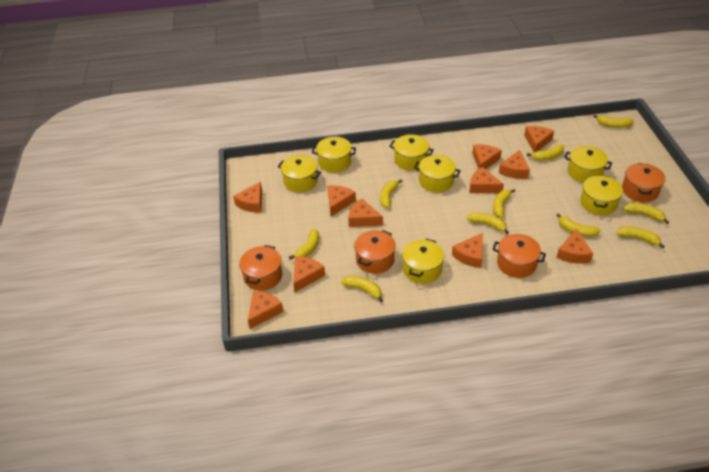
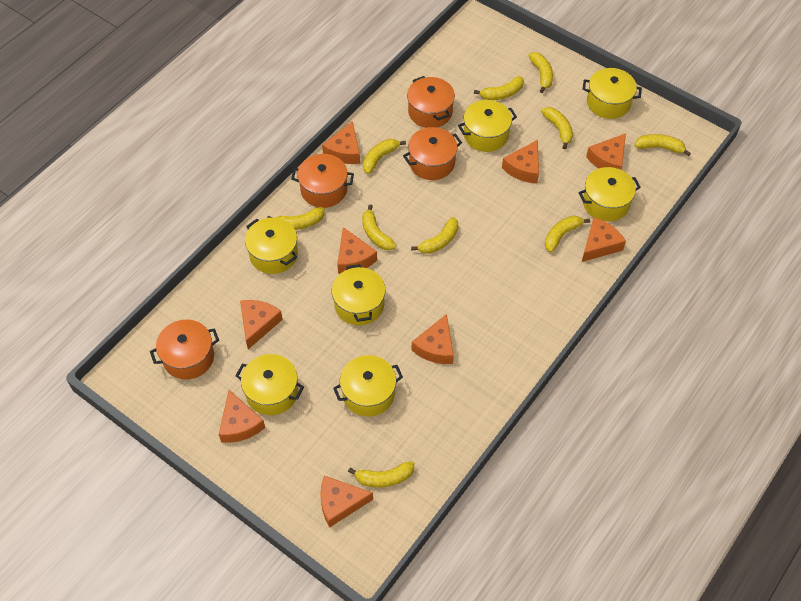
orange cheese: [233,182,262,212] [248,290,284,329] [293,256,325,292] [328,185,356,216] [348,199,383,227] [452,233,482,268] [470,167,504,193] [472,144,502,169] [499,150,530,179] [524,126,554,152] [557,229,593,264] = 11 -> [219,390,265,443] [240,300,283,349] [320,476,373,528] [322,121,360,164] [337,227,377,274] [412,314,454,364] [502,140,539,183] [582,217,626,262] [586,133,626,170] = 9

